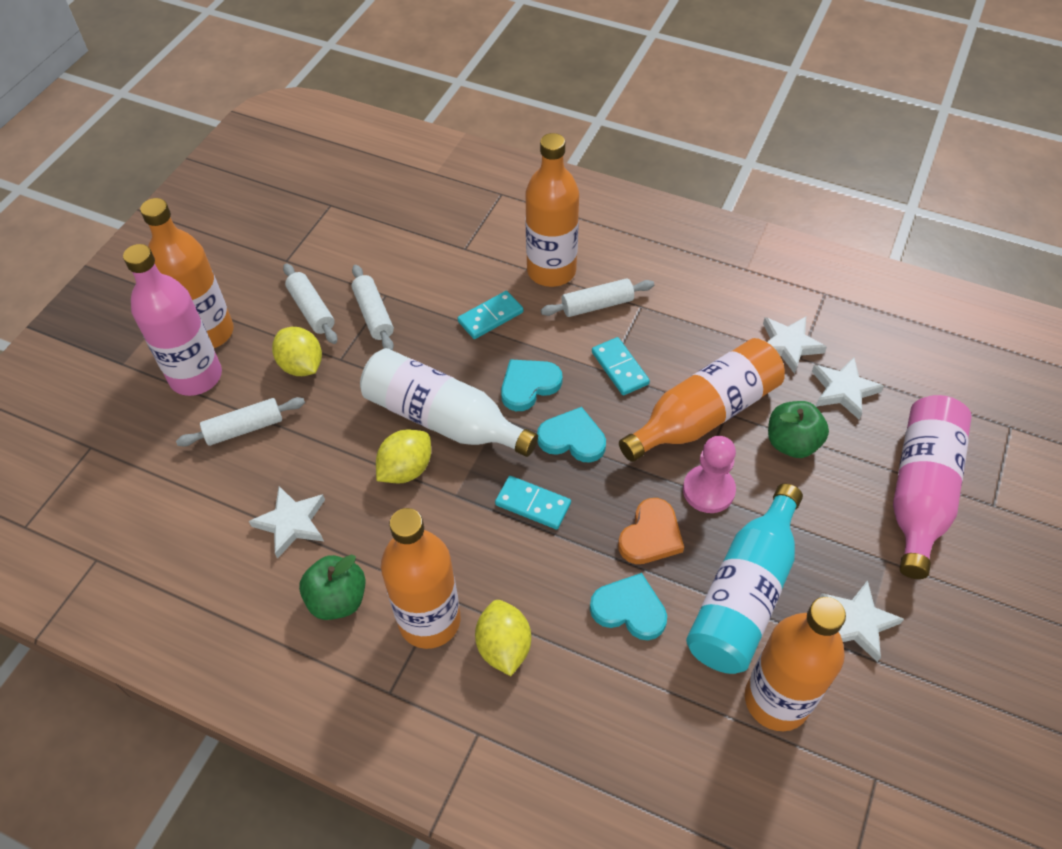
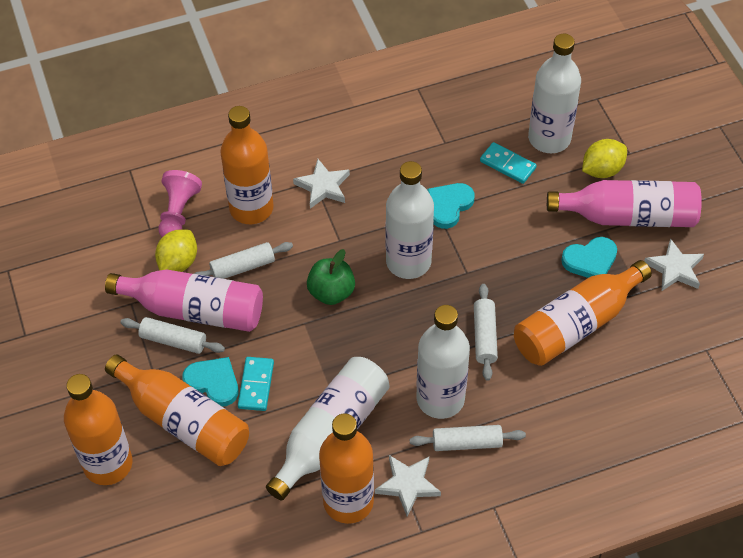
green apple: [299,554,366,620] [768,401,829,458] = 2 -> [307,249,355,305] = 1
orange heart: [618,498,684,564] = 1 -> none = 0
turquoise bottle: [686,483,803,674] = 1 -> none = 0
turquoise domino: [458,291,523,339] [495,476,571,529] [592,337,650,395] = 3 -> [238,357,274,411] [480,142,537,184] = 2
white bottle: [360,348,538,457] = 1 -> [266,357,389,501] [386,161,434,279] [417,305,470,419] [528,34,581,153] = 4
white star: [249,486,325,559] [763,317,827,374] [812,357,884,420] [819,580,904,662] = 4 -> [293,159,350,209] [375,455,441,516] [644,238,704,292] = 3
yellow lemon: [272,327,322,376] [376,429,431,483] [475,600,531,676] = 3 -> [155,229,197,272] [582,139,627,178] = 2

